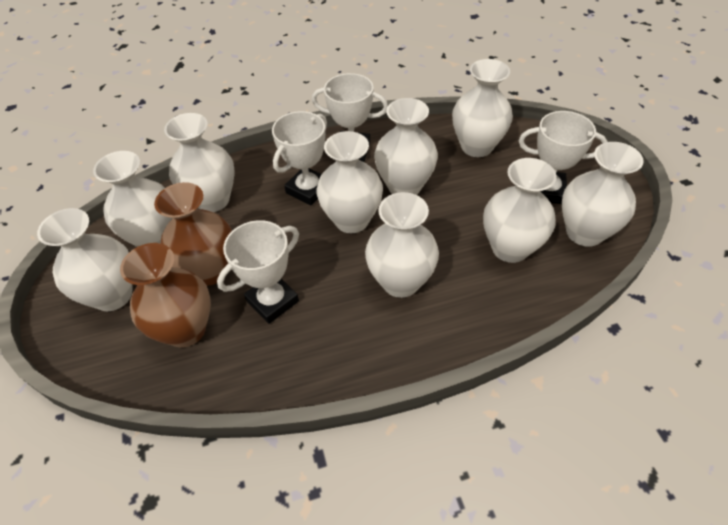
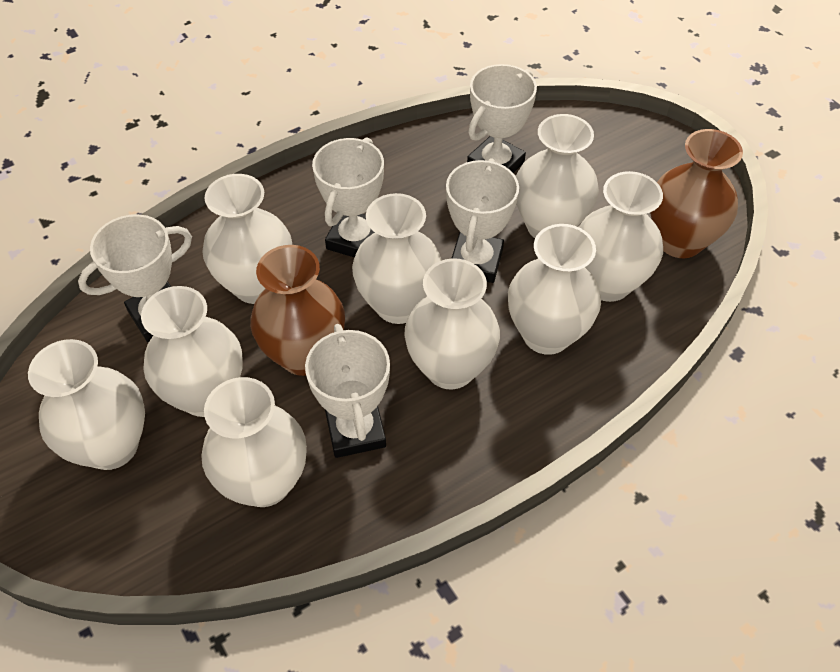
white trophy: [217,220,299,324] [272,111,327,205] [312,73,388,162] [519,111,608,204] = 4 -> [78,214,192,342] [305,324,390,458] [312,137,384,257] [446,158,519,283] [467,64,537,173] = 5

